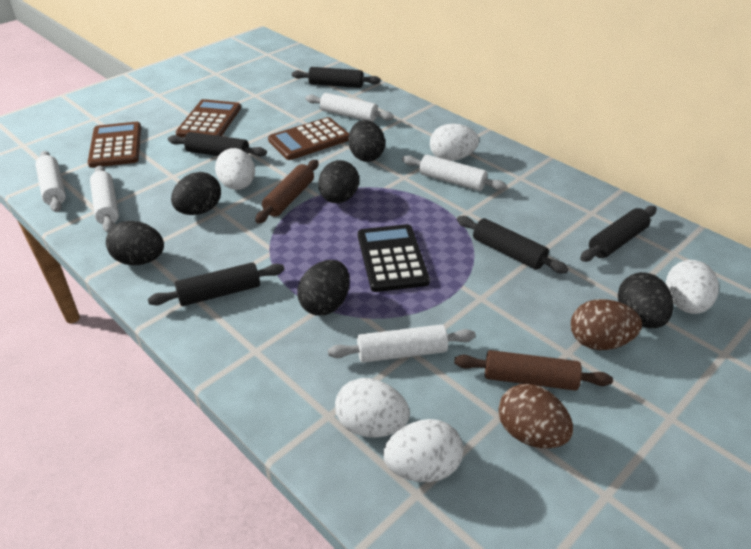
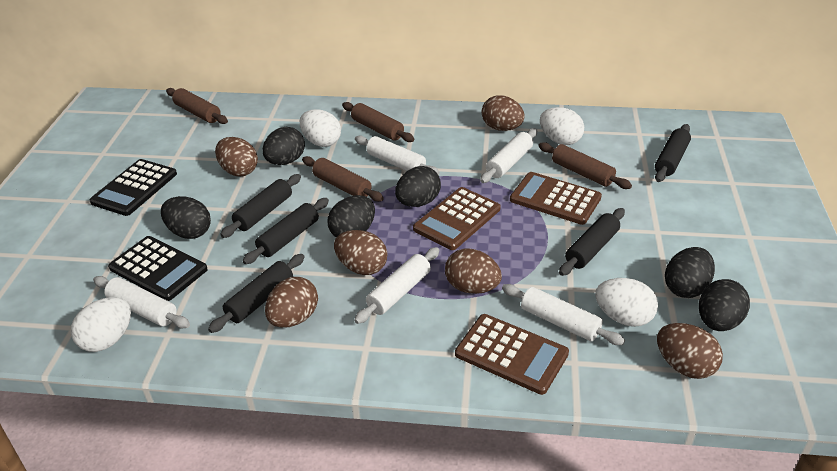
black calculator: [358,224,430,292] = 1 -> [90,159,177,216] [108,236,208,301] = 2
brown egg: [498,384,573,448] [571,299,642,350] = 2 -> [215,137,258,176] [265,277,318,328] [334,230,387,275] [445,249,502,294] [482,95,525,131] [657,323,723,379] = 6
brown rolling pin: [255,160,319,223] [454,350,613,391] = 2 -> [166,88,228,124] [302,156,384,202] [342,102,415,142] [539,142,632,189] = 4
white egg: [215,148,255,190] [335,378,410,438] [383,419,463,482] [430,124,479,161] [666,260,719,314] = 5 -> [71,297,131,352] [300,109,341,147] [540,107,584,145] [595,278,658,327] = 4

